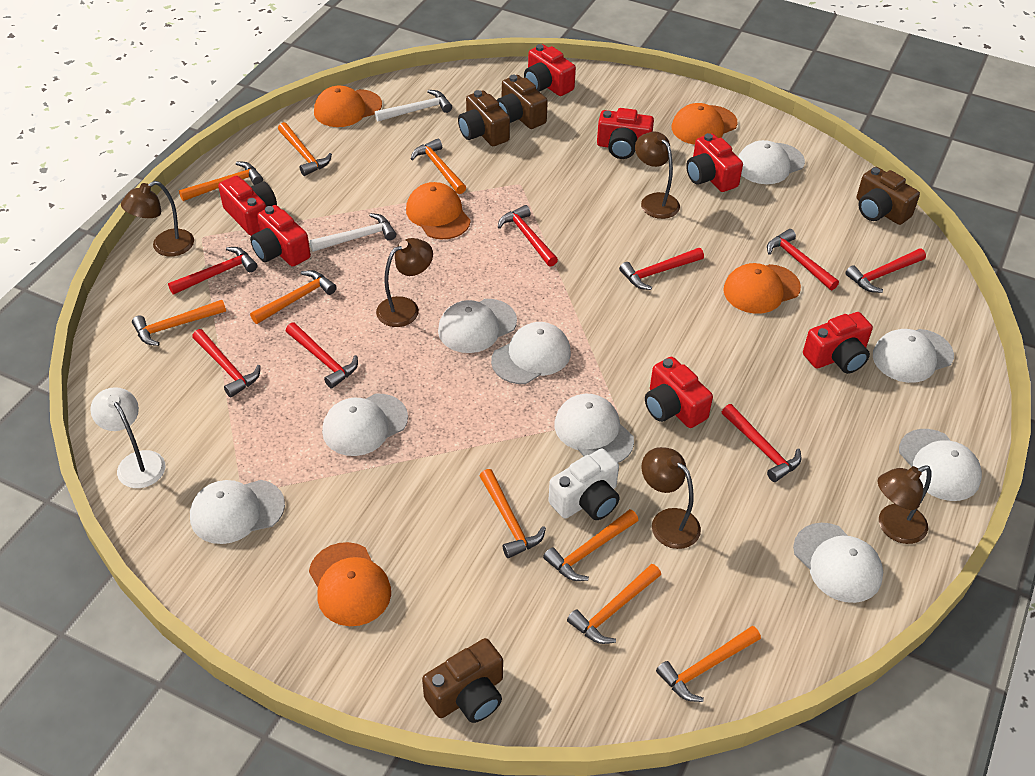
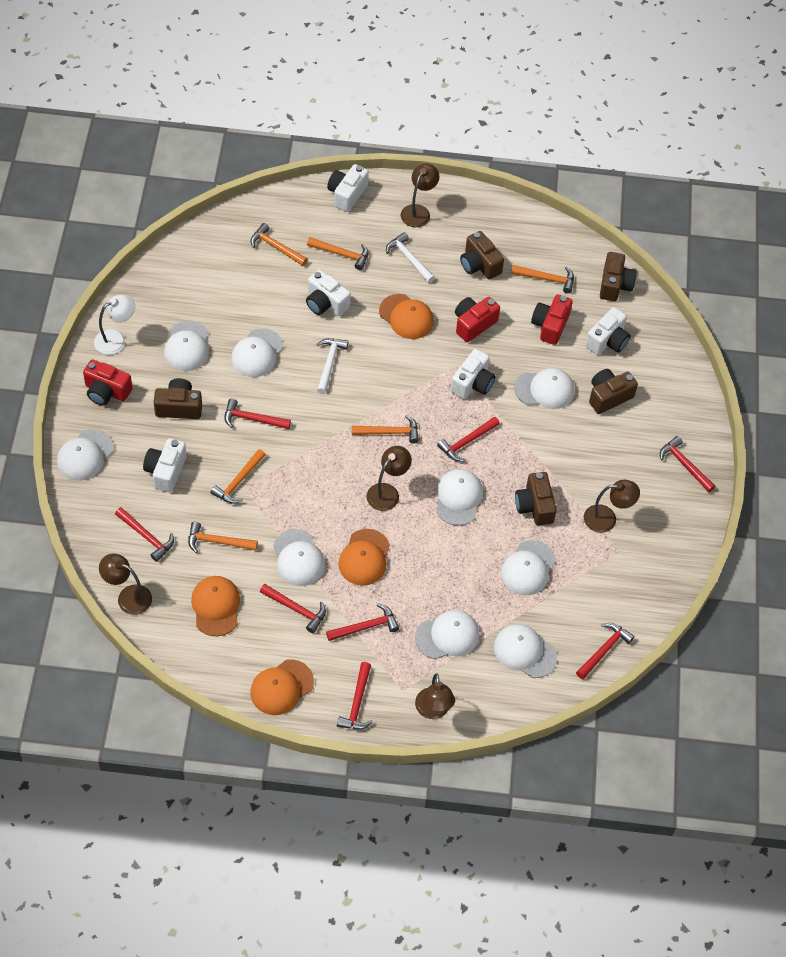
brown camera: [422,638,503,723] [458,90,510,146] [497,75,548,129] [857,167,920,225] = 4 -> [154,378,202,419] [460,231,504,279] [515,472,557,526] [589,369,638,414] [600,252,637,301] = 5
orange cap: [309,542,391,626] [314,86,382,127] [406,182,471,240] [672,103,737,145] [723,263,801,314] = 5 -> [191,576,240,636] [250,659,314,715] [338,529,390,586] [379,294,434,339] = 4
orange hammer: [132,300,226,346] [179,162,263,201] [250,270,337,324] [278,122,332,176] [411,139,466,194] [480,469,546,558] [543,509,638,581] [567,564,661,644] [656,626,761,702] = 9 -> [188,522,258,553] [210,449,266,504] [251,223,308,266] [307,237,369,270] [352,415,419,444] [511,265,574,293] = 6
red camera: [218,176,277,236] [250,205,311,267] [524,44,576,96] [597,108,654,159] [645,357,713,428] [686,133,743,192] [803,312,873,374] = 7 -> [83,359,132,406] [455,297,500,342] [531,294,573,345] = 3
white camera: [548,448,620,520] = 1 -> [143,438,187,492] [306,270,351,316] [327,164,369,212] [451,349,495,399] [585,307,631,355] = 5

